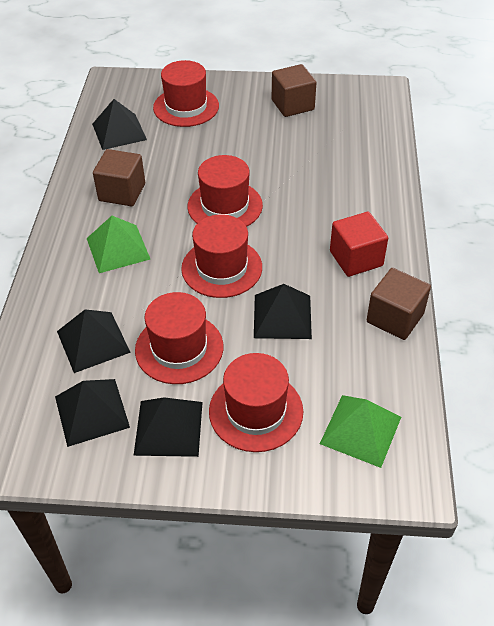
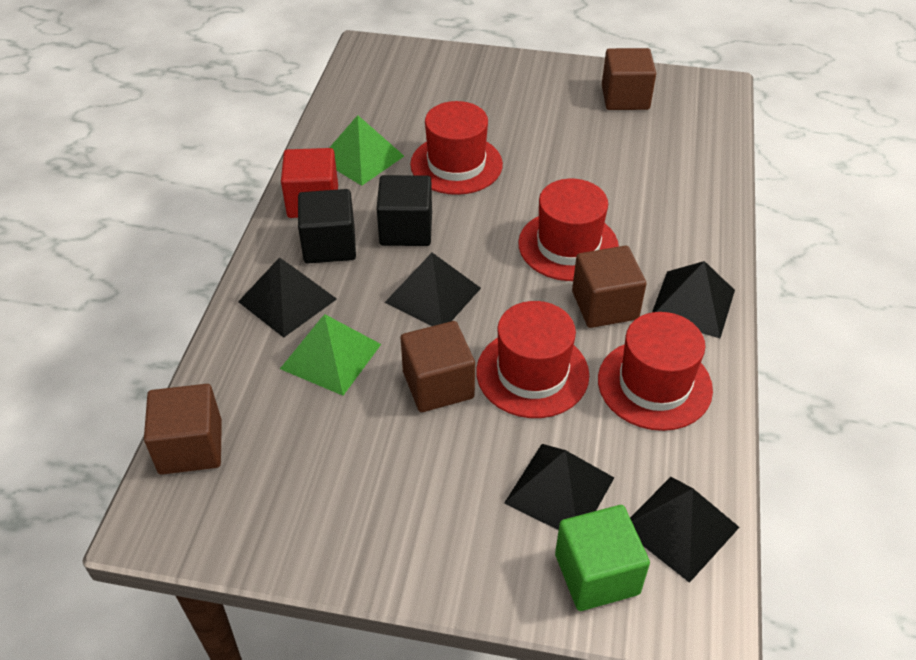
black cube: none = 0 -> [298,189,356,264] [376,175,432,246] = 2
brown cube: [93,149,145,206] [272,64,317,117] [367,268,431,340] = 3 -> [144,384,222,475] [401,321,475,412] [572,246,646,328] [602,48,656,110] = 4
green cube: none = 0 -> [555,505,650,611] = 1
red hat: [135,292,223,384] [153,60,219,127] [181,214,262,298] [188,155,263,227] [209,353,303,452] = 5 -> [410,101,503,195] [476,301,589,418] [518,179,619,281] [598,312,713,431] = 4

